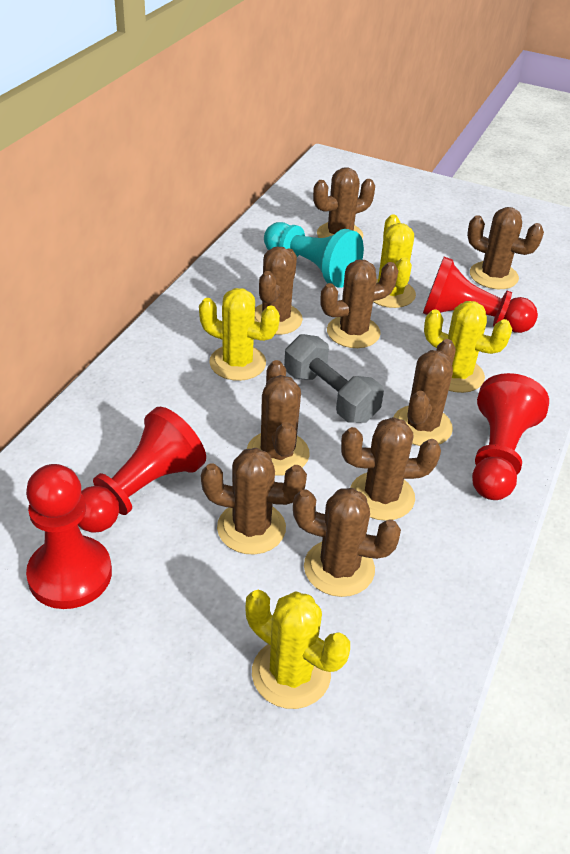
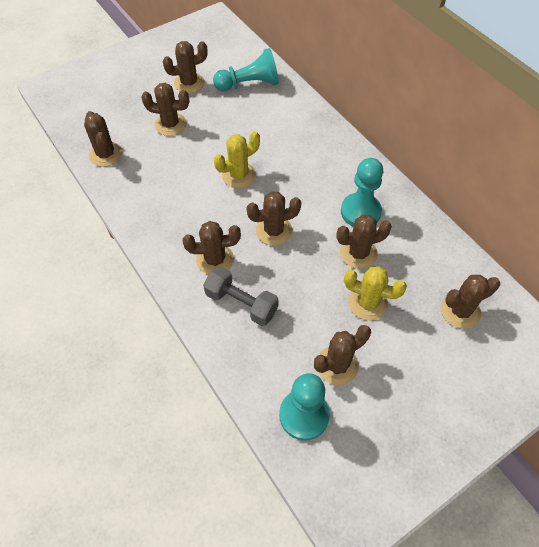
brown cactus: [201,448,307,555] [247,360,310,476] [254,247,303,335] [293,488,401,597] [313,167,375,239] [320,260,398,348] [341,417,441,521] [393,339,456,446] [467,207,544,289] = 9 -> [84,111,123,167] [141,83,189,136] [163,41,208,93] [183,221,241,275] [246,191,301,246] [314,325,371,385] [336,214,392,269] [441,275,500,329] = 8
red pawn: [26,464,112,609] [78,407,206,533] [423,257,538,333] [472,373,549,500] = 4 -> none = 0
turquoise pawn: [264,222,364,288] = 1 -> [213,48,279,91] [279,373,330,441] [341,158,383,227] = 3
yellow cactus: [199,288,280,381] [246,590,350,709] [373,215,416,308] [424,301,512,393] = 4 -> [214,131,260,188] [344,266,407,321] = 2

